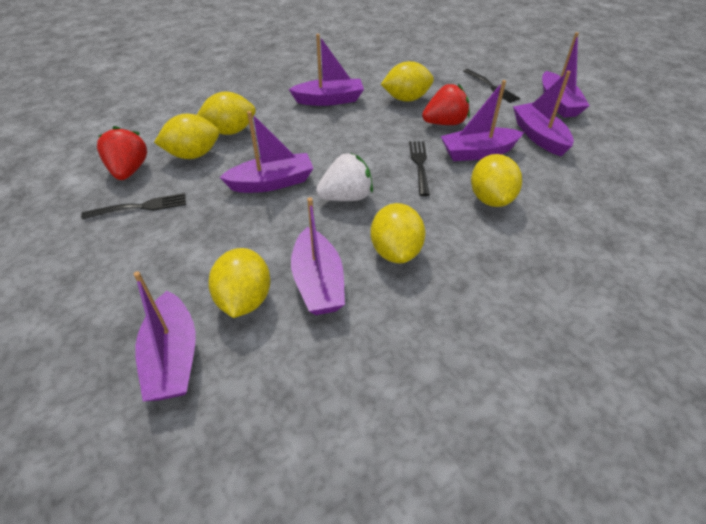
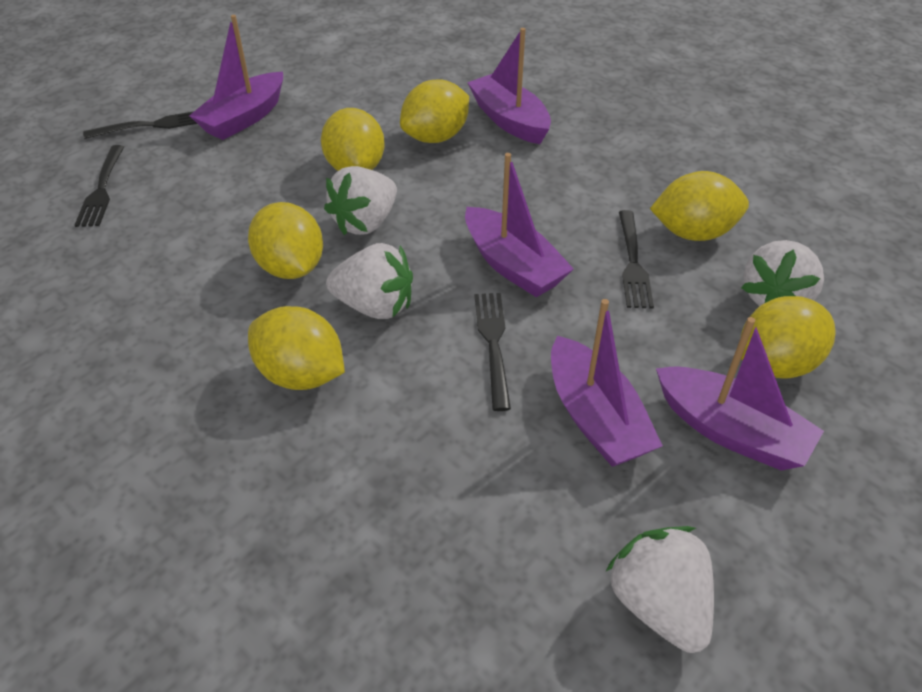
black fork: [81,193,186,219] [409,141,430,196] [463,69,520,103] = 3 -> [75,145,124,227] [83,111,197,139] [474,293,511,411] [619,210,654,309] = 4
purple boat: [134,271,196,401] [219,111,313,193] [289,34,364,106] [291,197,345,315] [441,80,524,161] [513,71,574,156] [542,32,590,118] = 7 -> [189,15,283,140] [465,153,574,297] [467,28,551,144] [551,299,663,467] [656,317,824,470] = 5
red strawberry: [97,126,147,180] [422,84,470,125] = 2 -> none = 0
white strawberry: [316,153,373,201] = 1 -> [324,166,397,235] [326,243,413,319] [605,526,714,653] [741,240,824,306] = 4

